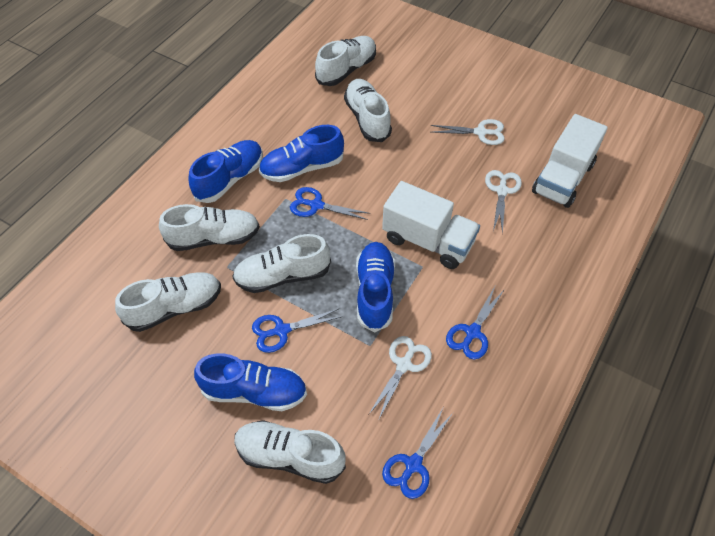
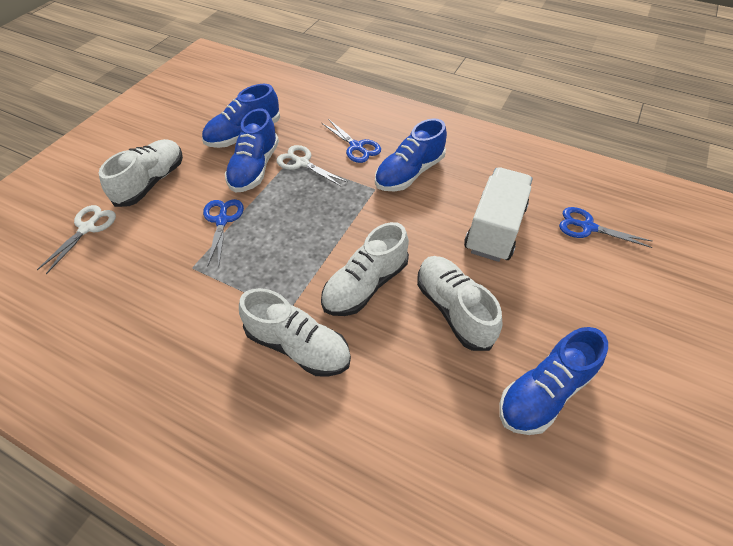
blue scissors: [252,309,341,353] [290,187,371,220] [382,408,453,499] [446,287,505,360] = 4 -> [203,199,244,267] [322,119,381,163] [559,207,653,248] = 3
white scissors: [369,336,432,421] [430,119,505,145] [485,170,522,234] = 3 -> [37,205,116,274] [277,145,347,187] = 2
white shoe: [115,272,221,332] [159,204,260,251] [232,234,331,293] [234,420,346,484] [315,36,376,86] [344,79,392,142] = 6 -> [99,139,183,207] [239,288,351,377] [321,222,409,316] [417,256,502,351] = 4
white truck: [382,181,480,269] [532,114,608,208] = 2 -> [464,167,533,262] = 1

